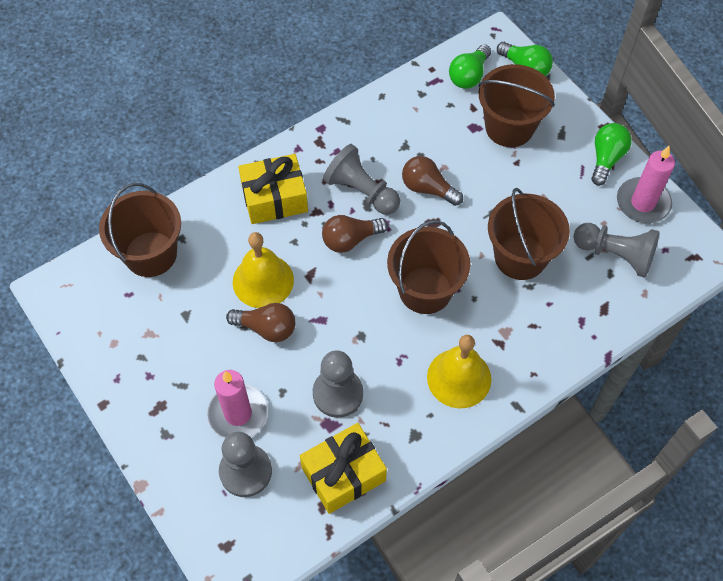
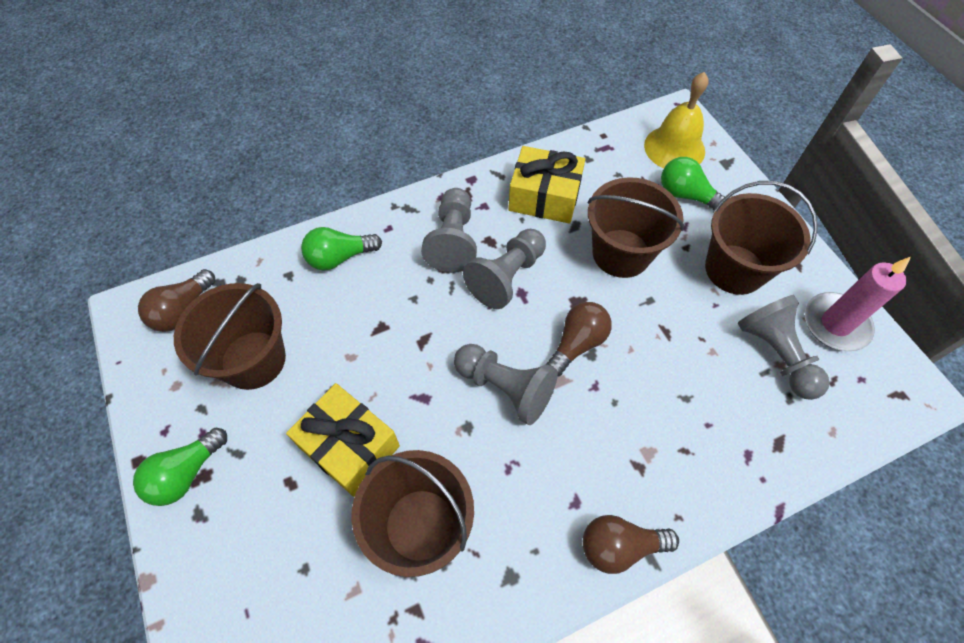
pink candle: [207,370,268,439] [617,146,675,223] = 2 -> [805,257,911,351] = 1
yellow bell: [233,232,294,308] [427,335,491,408] = 2 -> [644,72,709,168] = 1

